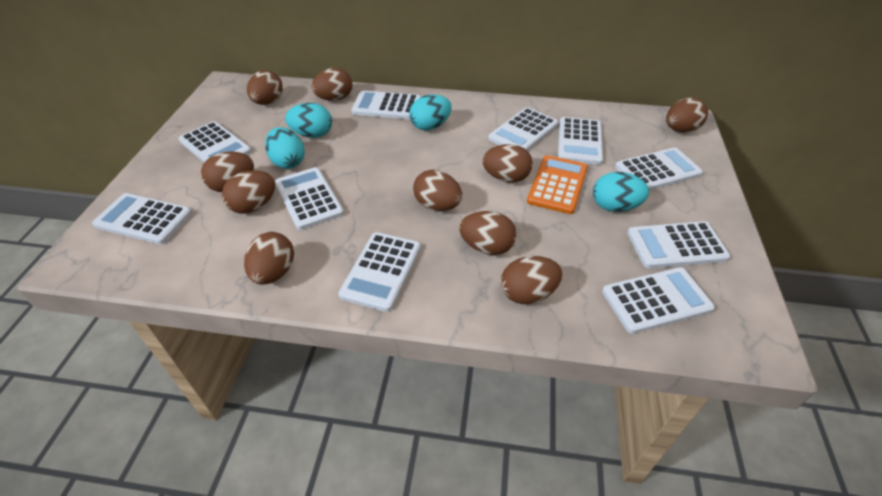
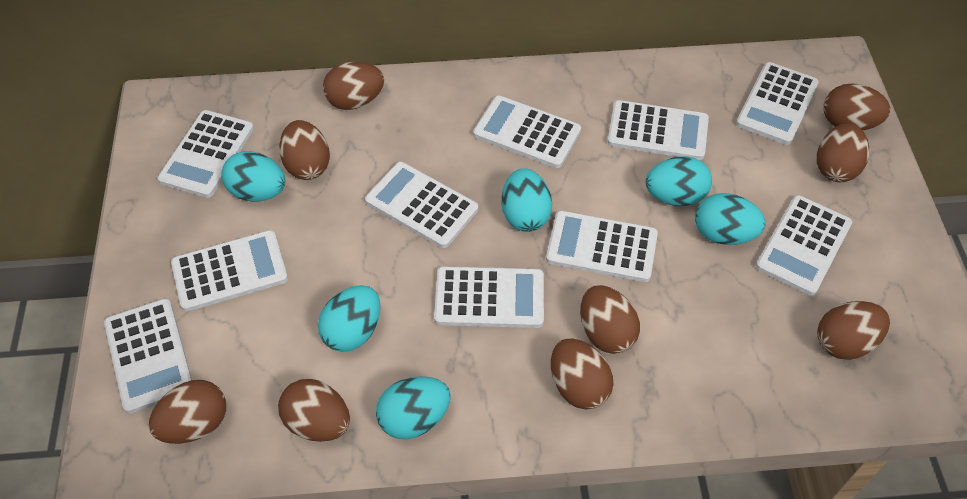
brown egg: [201,151,254,192] [222,170,275,214] [244,232,294,284] [247,70,283,105] [311,68,352,101] [413,170,462,211] [459,211,517,255] [482,144,533,182] [501,256,562,304] [666,98,708,133] = 10 -> [149,380,226,444] [278,379,350,442] [279,120,330,180] [323,62,384,110] [551,338,614,409] [580,285,640,354] [817,123,869,182] [817,301,890,360] [823,83,890,130] = 9
orange calculator: [527,155,588,214] = 1 -> none = 0
turquoise egg: [265,127,305,169] [285,103,332,138] [409,94,452,131] [593,172,649,212] = 4 -> [221,151,285,202] [318,285,381,352] [376,376,451,439] [501,168,552,232] [646,156,712,206] [695,193,765,245] = 6

